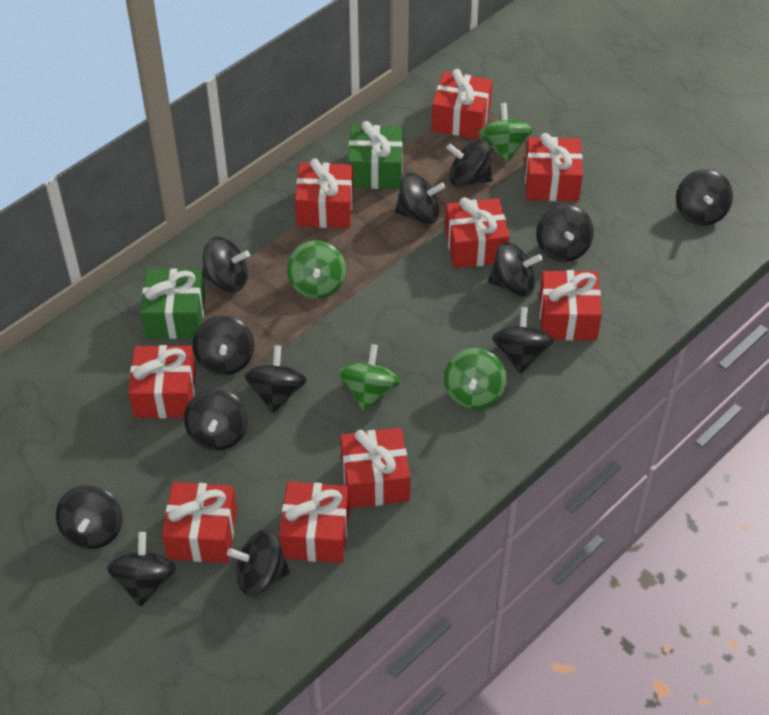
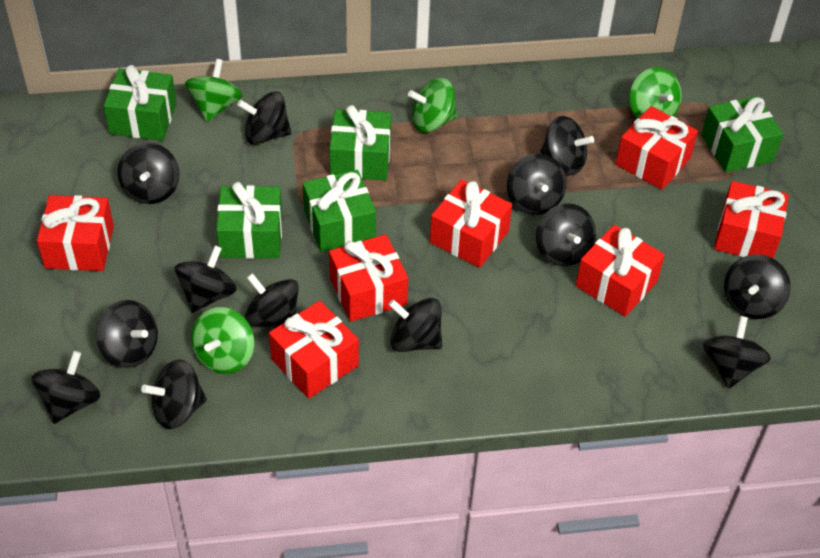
green gift: [140,268,205,339] [348,121,403,189] = 2 -> [104,65,177,141] [216,182,282,259] [303,170,376,252] [329,105,391,180] [701,96,783,173] = 5
red gift: [128,345,196,418] [162,482,237,563] [279,481,350,563] [295,159,353,228] [341,428,410,508] [431,69,493,139] [445,197,509,268] [525,133,583,201] [539,270,602,340] = 9 -> [37,195,114,271] [269,301,359,399] [329,234,408,322] [430,180,512,268] [576,225,665,317] [616,106,698,190] [714,181,789,258] = 7

